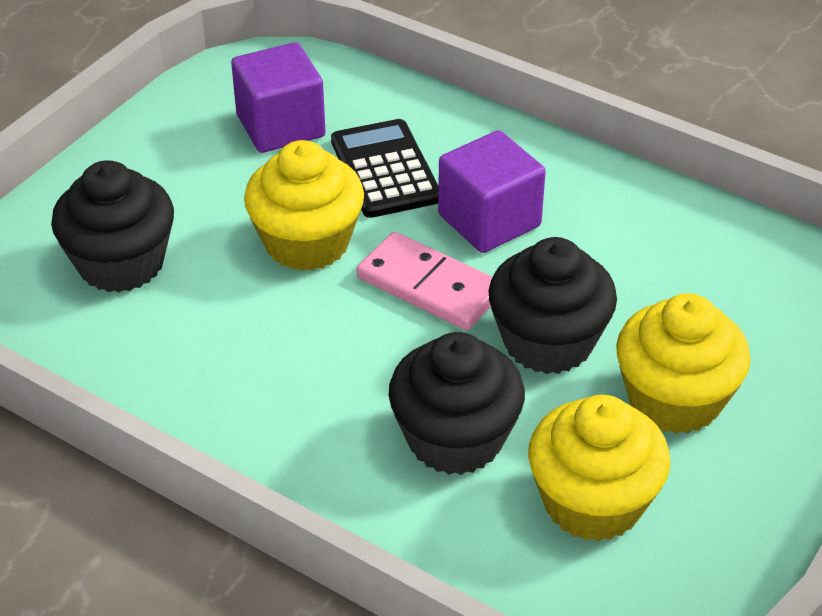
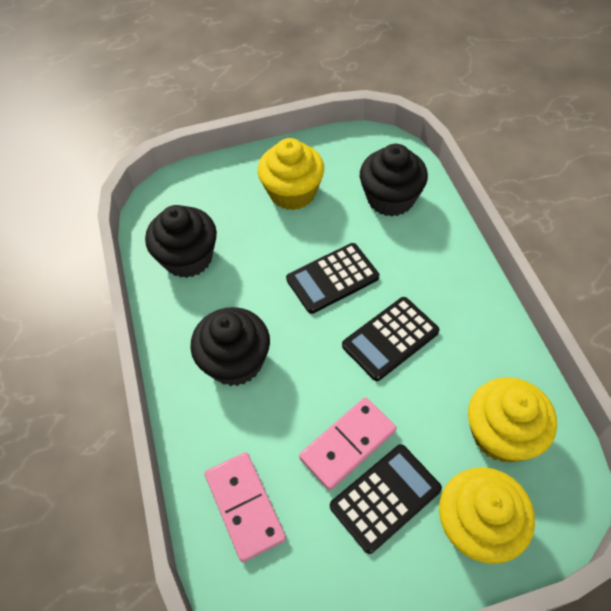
black calculator: [331,119,438,218] = 1 -> [286,243,379,314] [330,444,442,554] [342,297,440,381] = 3
pink domino: [357,232,492,330] = 1 -> [205,452,286,562] [299,397,397,491] = 2
purple cube: [231,42,325,153] [438,130,546,253] = 2 -> none = 0

